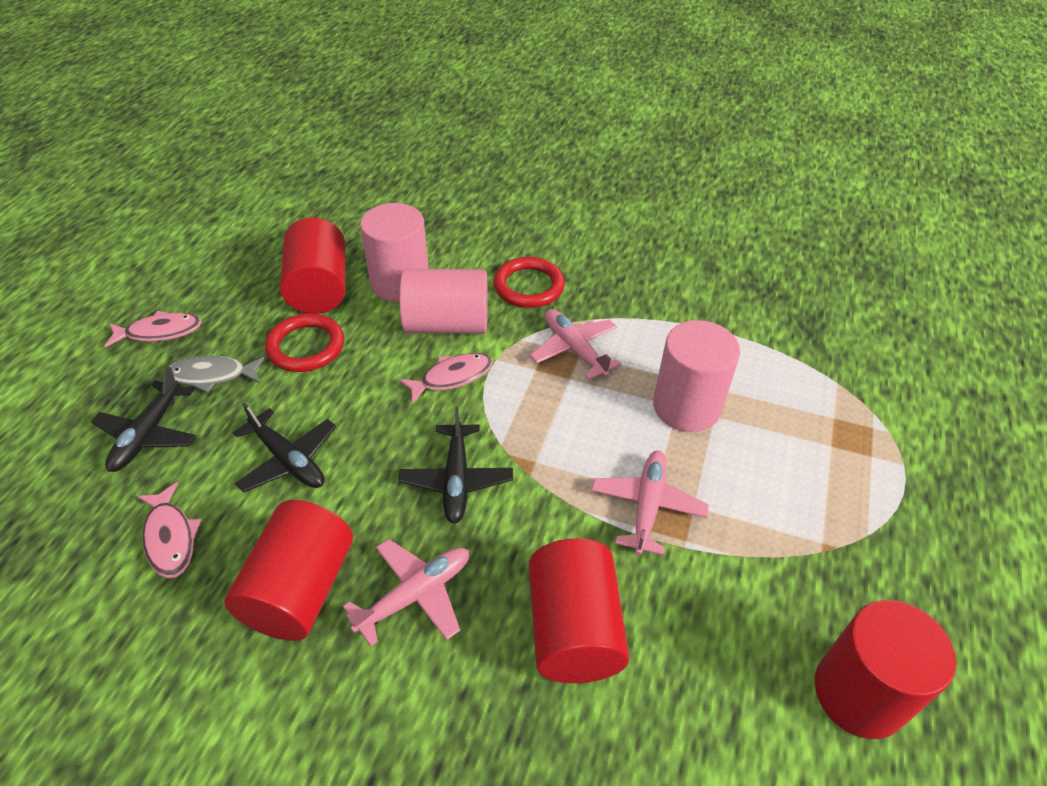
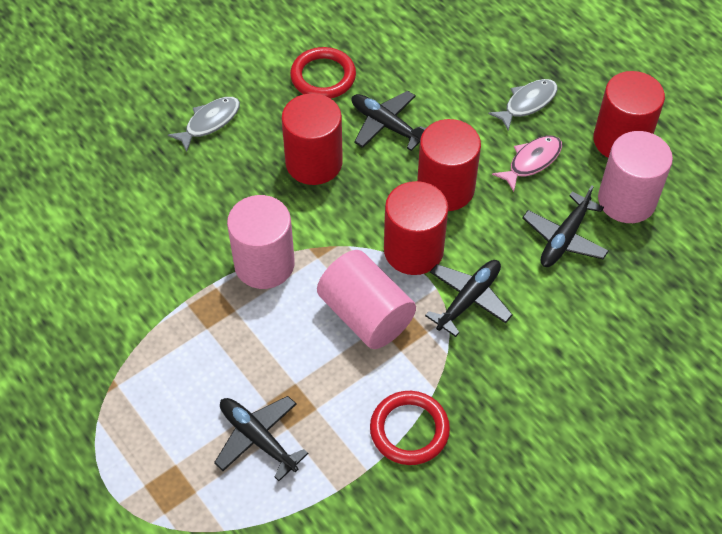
black plane: [91,366,196,472] [233,402,336,493] [398,407,513,524] = 3 -> [214,396,308,481] [352,91,427,151] [425,260,513,337] [522,185,609,267] = 4
grey fish: [169,355,265,393] = 1 -> [168,97,240,152] [488,79,558,130] = 2
pink fish: [105,311,202,348] [137,482,201,578] [399,353,493,404] = 3 -> [492,135,562,192] = 1
pink plane: [343,539,469,647] [530,309,622,380] [591,450,709,555] = 3 -> none = 0

